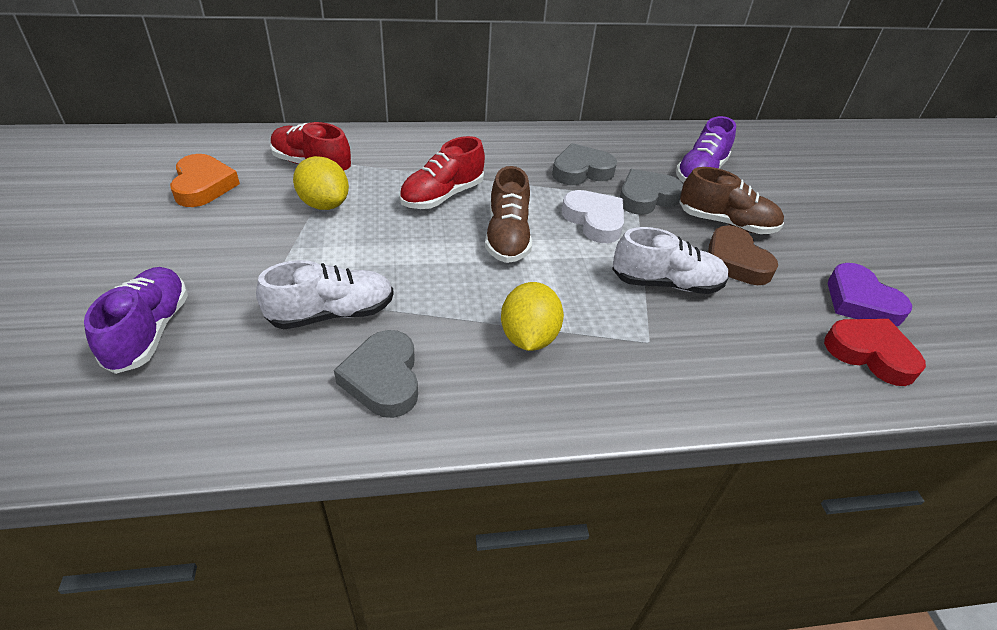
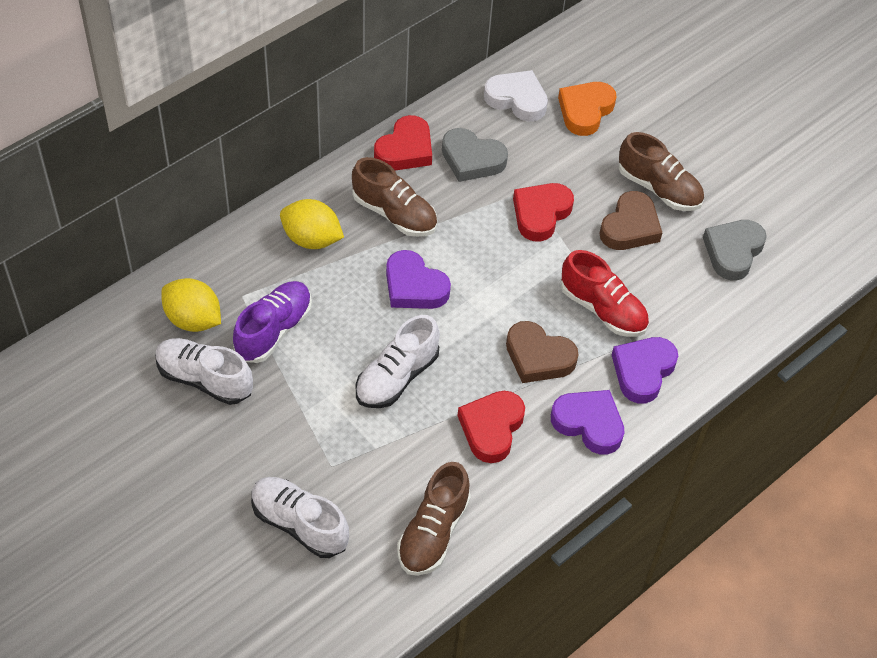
brown heart: [708,225,778,285] = 1 -> [506,321,579,383] [600,191,662,250] = 2
brown shoe: [485,166,532,263] [679,167,784,234] = 2 -> [352,157,437,237] [397,462,471,576] [619,132,704,211] = 3
grey heart: [334,330,418,418] [552,143,617,185] [620,169,683,215] = 3 -> [442,128,508,182] [703,220,767,280] = 2
purple heart: [828,263,912,326] = 1 -> [386,250,451,309] [551,390,625,455] [612,337,678,404] = 3
purple shoe: [84,267,188,374] [676,116,736,183] = 2 -> [233,281,312,363] = 1
red heart: [824,319,926,386] = 1 -> [374,115,432,171] [458,391,525,463] [513,183,574,242] = 3
red shoe: [270,122,352,174] [399,136,485,209] = 2 -> [561,250,649,337] = 1
white shoe: [256,260,394,329] [612,227,729,294] = 2 -> [155,338,253,405] [251,477,349,558] [356,315,440,408] = 3

